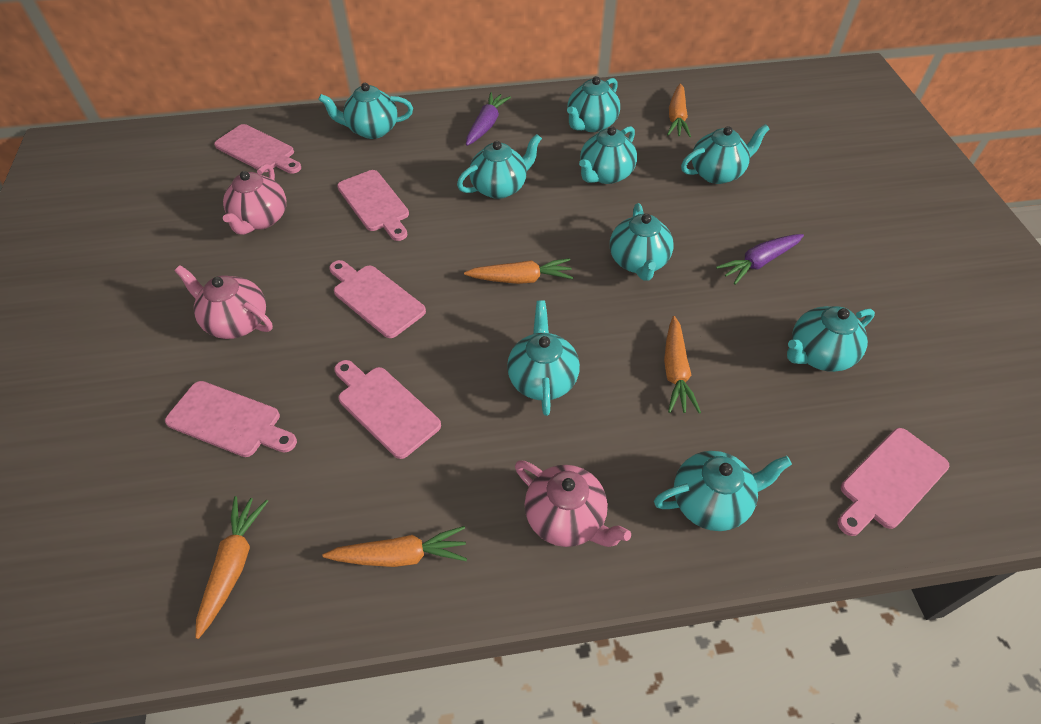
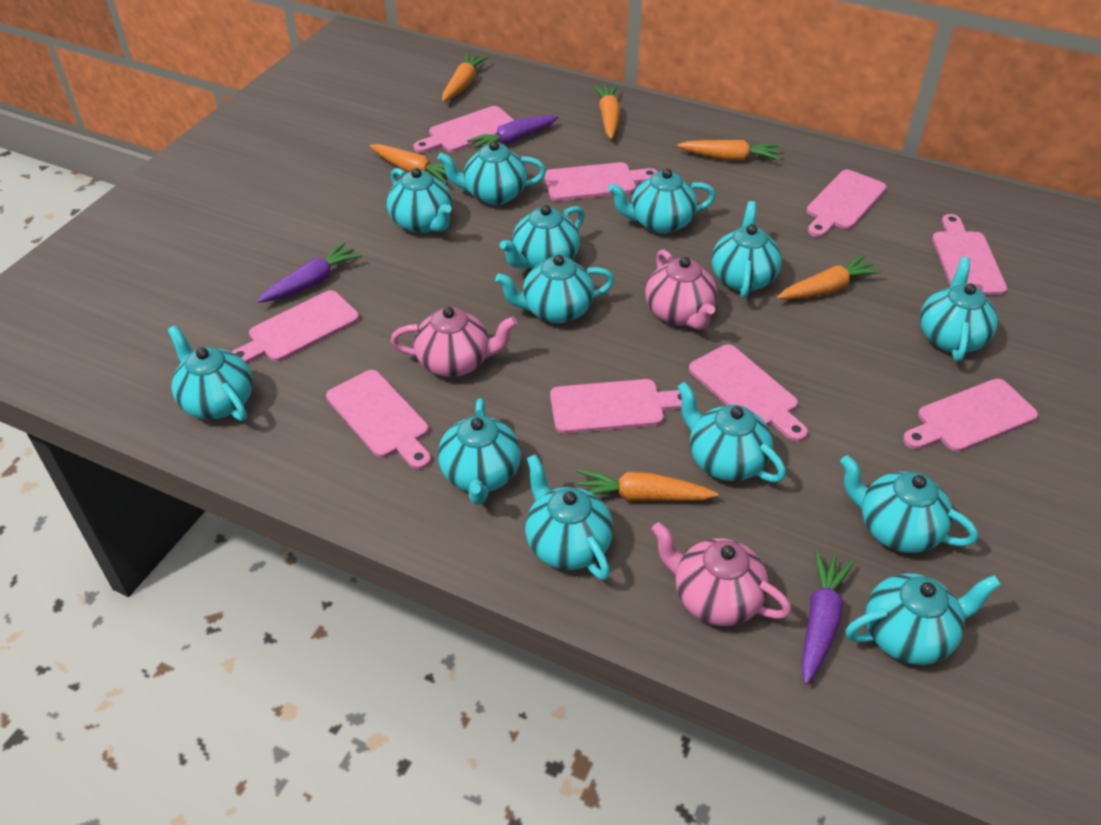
orange carrot: [196,496,268,639] [323,526,467,567] [464,258,573,284] [664,316,701,413] [667,84,691,137] = 5 -> [370,144,461,184] [442,53,489,102] [576,470,718,501] [593,84,620,139] [677,140,781,161] [777,255,883,299] = 6
pink cutting board: [165,381,297,457] [214,124,301,174] [329,260,426,338] [335,360,441,459] [337,170,409,241] [838,428,949,536] = 6 -> [232,290,359,364] [326,370,431,470] [414,106,514,153] [544,162,658,201] [550,379,682,434] [689,344,808,442] [806,170,887,237] [903,379,1038,452] [932,214,1007,295] = 9
purple carrot: [466,92,511,146] [716,234,804,284] = 2 -> [257,242,363,303] [467,115,558,148] [801,550,854,685] = 3
turquoise teapot: [318,83,413,139] [457,134,542,199] [507,300,580,416] [567,76,620,132] [579,126,637,184] [610,203,674,281] [654,451,792,531] [681,124,770,184] [787,306,875,372] = 9 -> [168,325,253,421] [387,168,452,233] [437,141,546,205] [438,398,521,505] [495,255,614,323] [500,205,585,269] [525,454,613,580] [608,168,716,234] [677,382,786,482] [712,201,782,298] [840,455,978,553] [845,573,1001,665] [920,257,998,362] = 13

